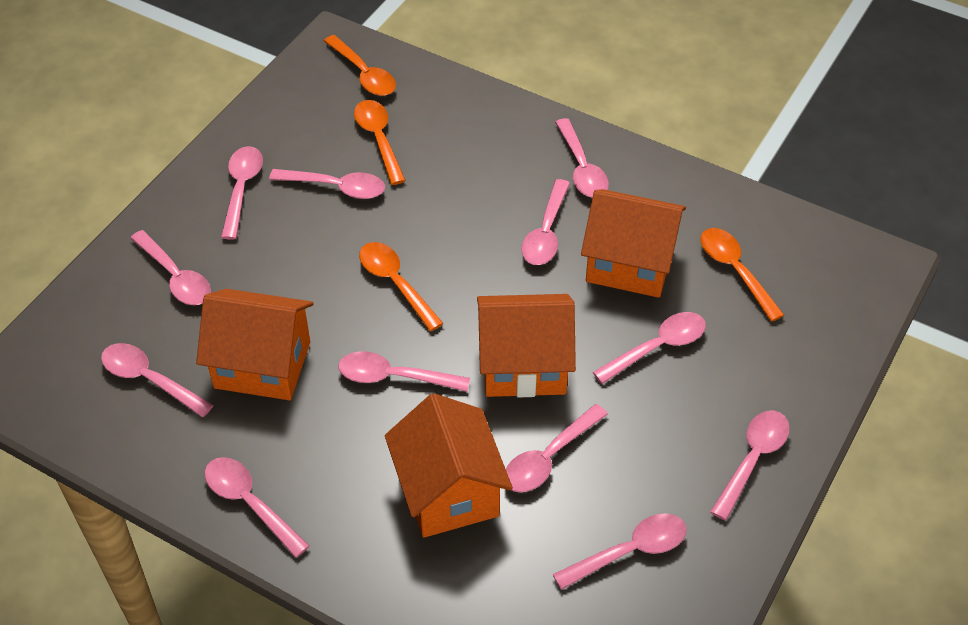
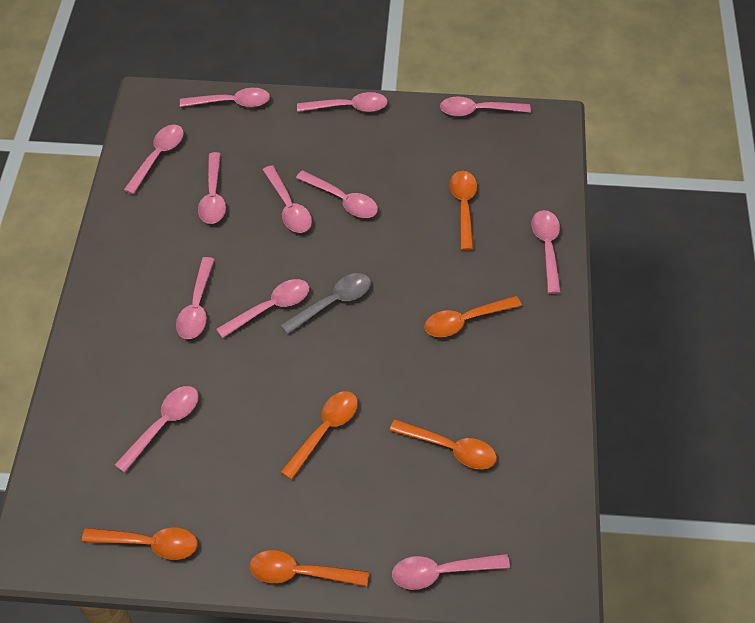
grey spoon: none = 0 -> [281,273,371,334] = 1
orange house: [196,289,313,400] [385,393,513,538] [477,294,576,398] [581,189,686,298] = 4 -> none = 0
orange spoon: [324,35,396,96] [354,100,406,185] [359,242,444,331] [700,228,784,322] = 4 -> [82,527,198,560] [250,550,369,586] [281,391,358,480] [389,419,497,469] [424,296,522,337] [449,171,477,250] = 6

